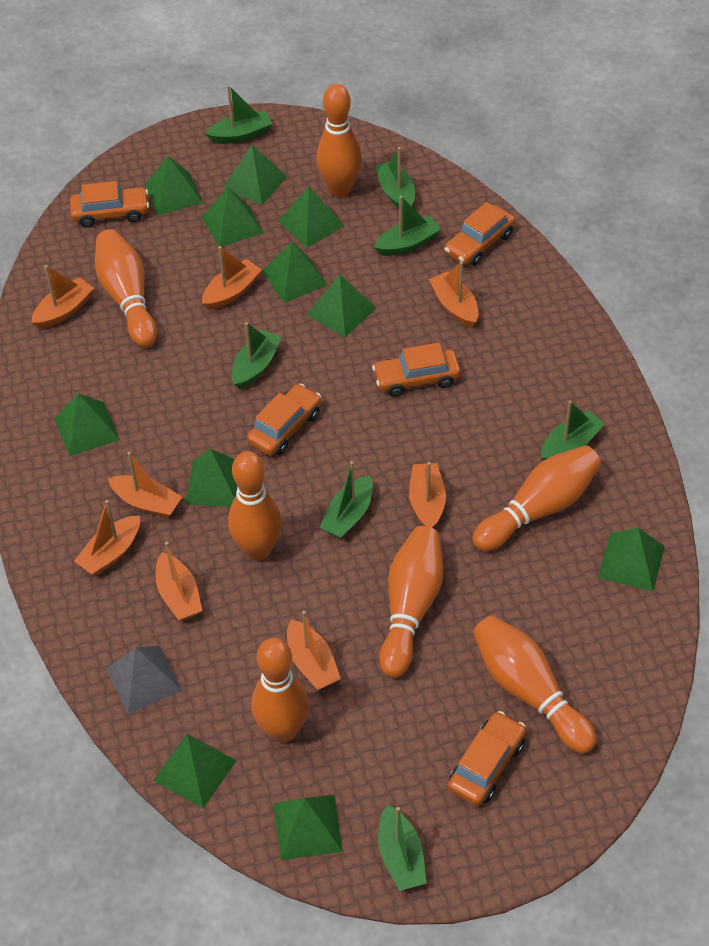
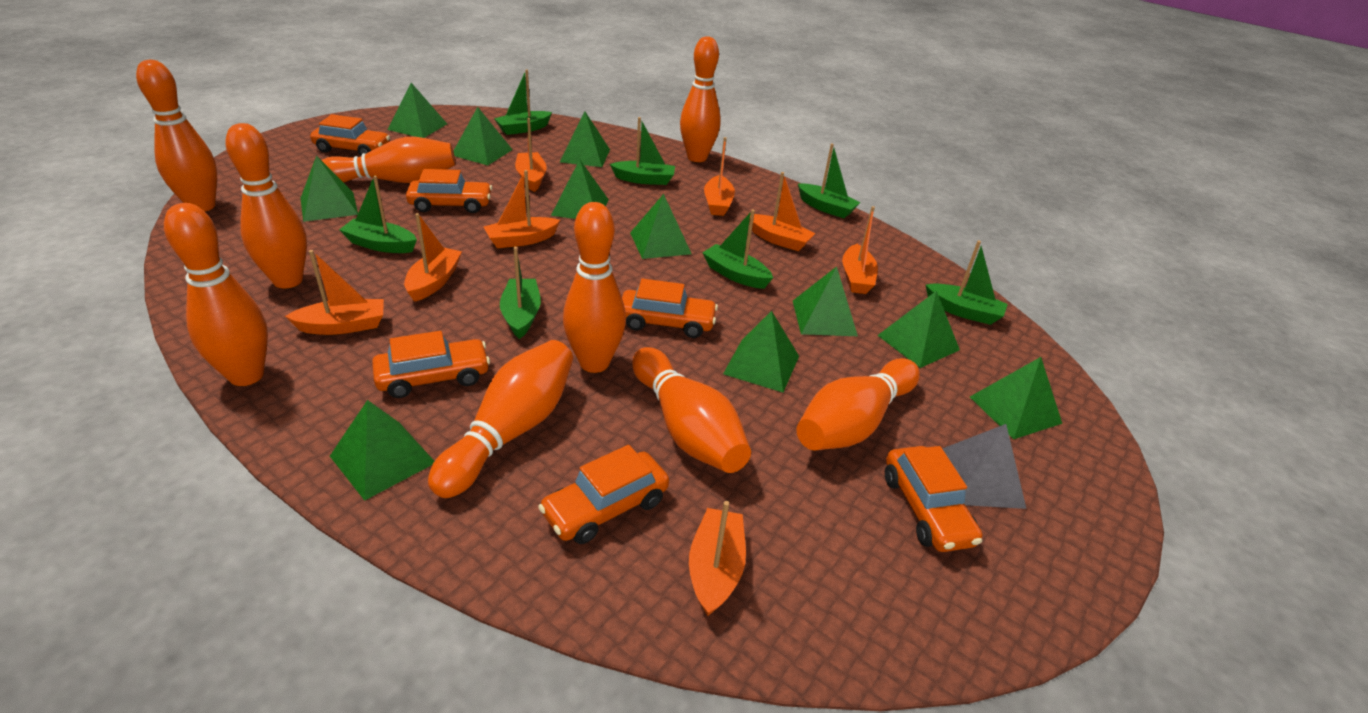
orange bowling pin: [95,229,157,347] [228,451,282,561] [251,638,309,743] [316,84,362,197] [379,526,443,678] [473,445,601,551] [473,615,597,753] = 7 -> [136,60,217,212] [164,203,268,386] [226,123,307,288] [322,137,455,183] [428,340,573,498] [563,202,626,373] [632,347,751,473] [680,36,721,162] [796,358,920,450] = 9
orange car: [70,181,149,227] [247,384,321,456] [372,343,460,397] [444,202,515,266] [448,711,526,806] = 5 -> [310,114,390,156] [372,331,490,398] [406,169,492,213] [538,445,669,544] [622,279,718,338] [885,446,983,552] = 6

